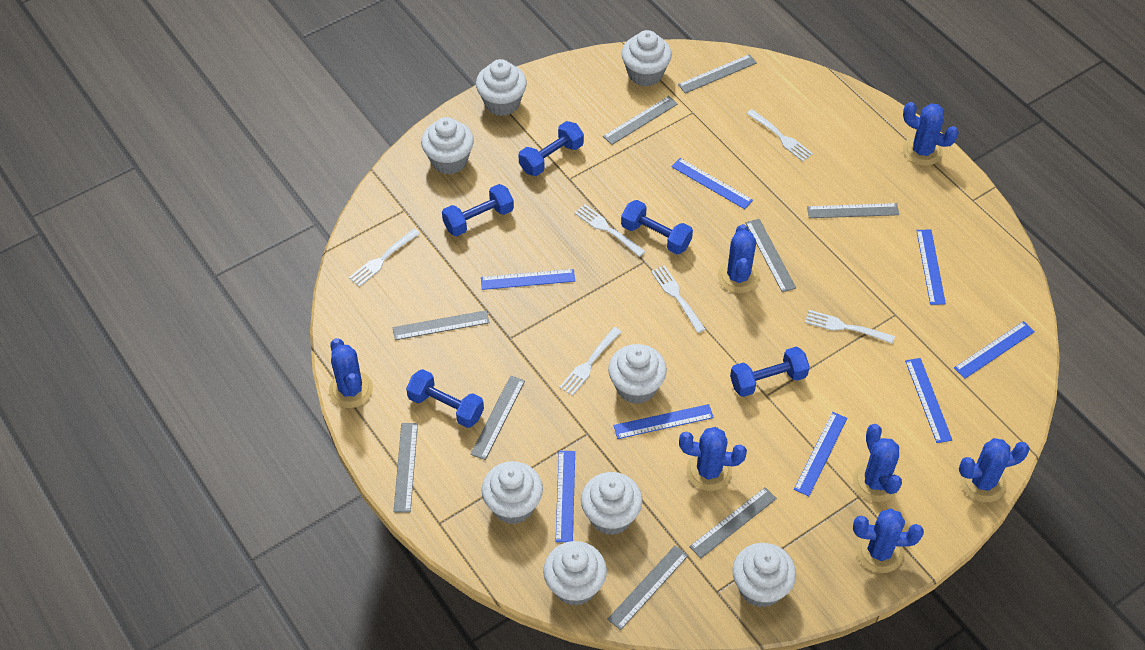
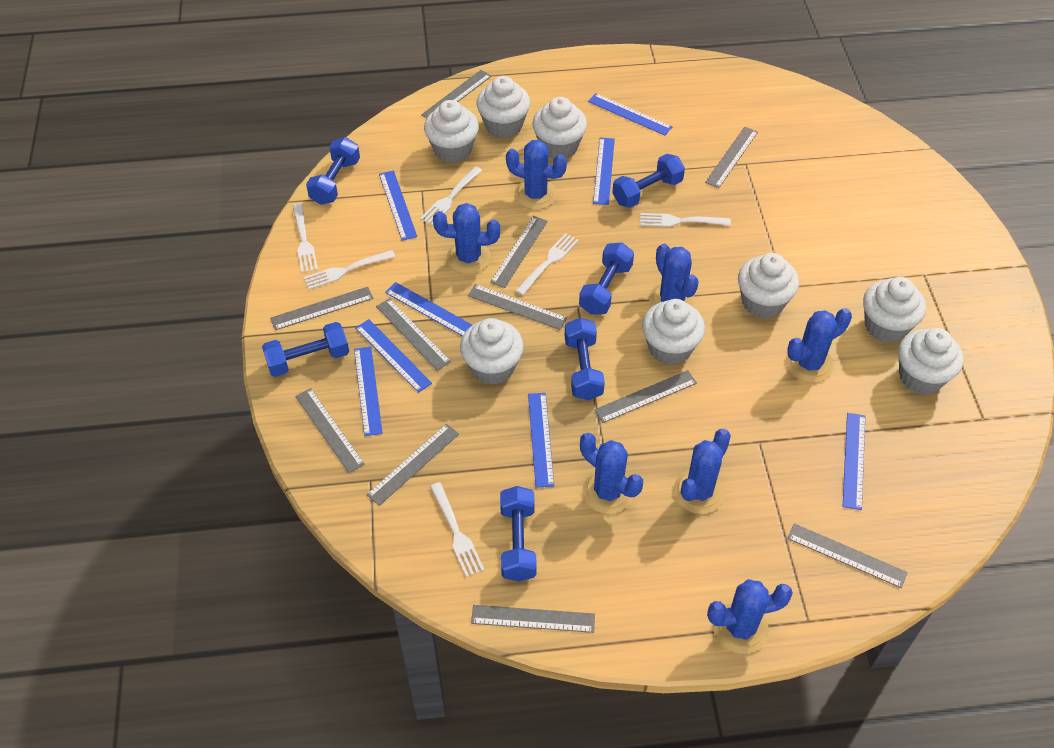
blue dumbbell: [406,369,484,428] [442,184,514,236] [519,121,584,176] [621,200,693,254] [730,347,810,397] = 5 -> [262,322,349,377] [306,137,360,205] [500,486,537,582] [565,318,605,400] [579,242,634,315] [612,154,685,208] = 6
grey ruler: [393,310,489,340] [393,423,418,513] [470,376,525,460] [603,96,678,145] [607,546,688,630] [678,54,757,94] [689,487,777,558] [746,219,796,292] [807,203,899,218] = 9 -> [270,287,373,330] [295,388,365,473] [366,424,459,506] [376,298,451,371] [421,70,491,118] [468,284,567,330] [471,605,595,633] [490,216,548,288] [594,370,697,423] [705,127,758,188] [787,523,907,588] = 11

